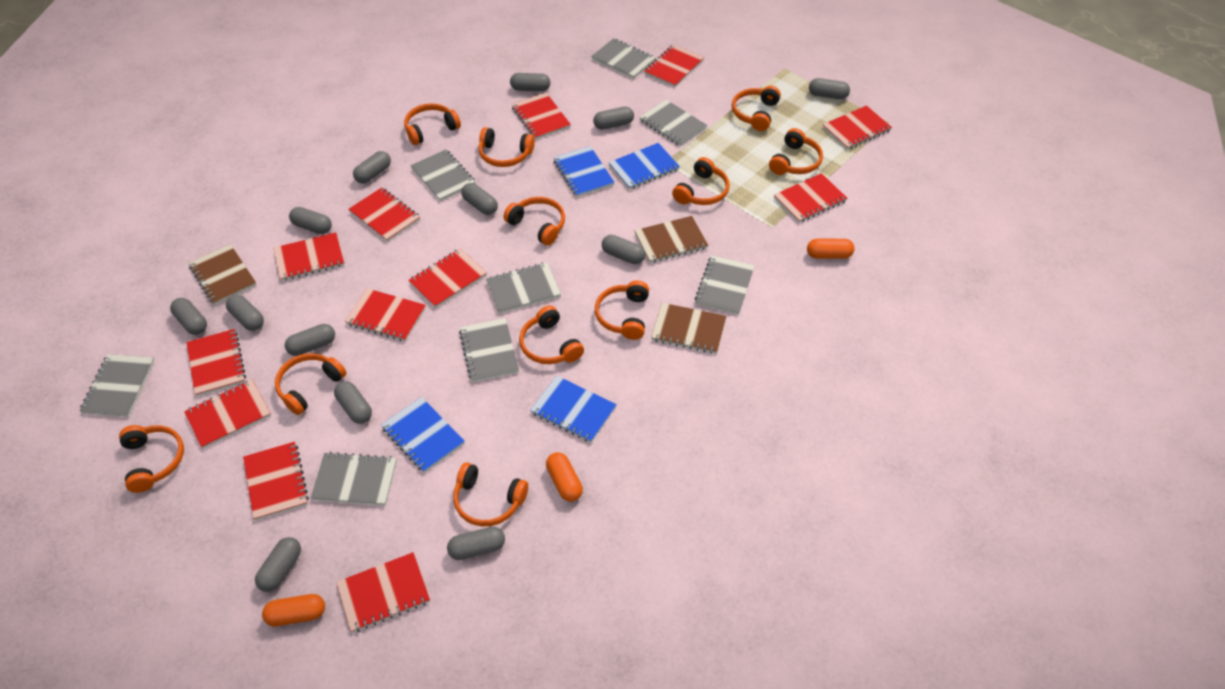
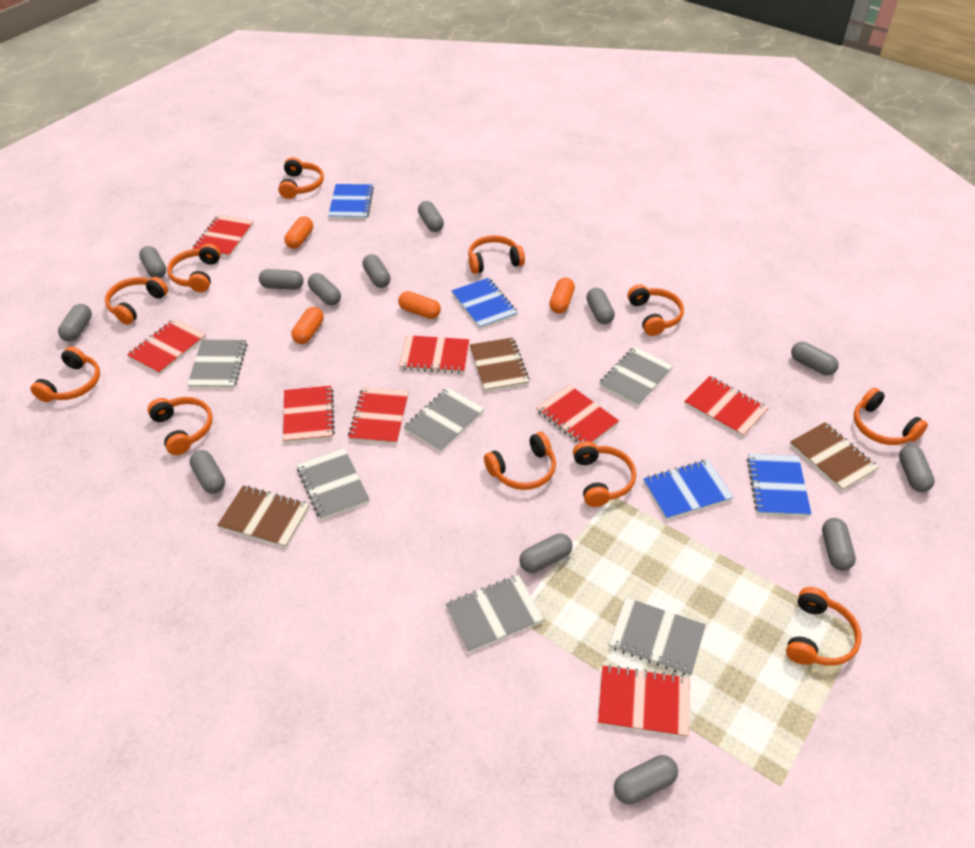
grey notebook: [79,354,155,417] [311,452,397,506] [410,149,475,201] [459,318,519,382] [486,262,561,314] [591,38,656,79] [639,100,707,146] [695,255,755,315] = 8 -> [187,339,247,389] [297,448,370,520] [404,387,485,452] [445,575,544,653] [599,347,673,406] [609,597,706,676] = 6
orange capsule: [262,594,325,626] [546,452,583,502] [807,239,855,259] = 3 -> [284,216,313,249] [292,307,324,344] [398,291,441,319] [549,278,575,313] = 4
red notebook: [184,380,271,449] [186,329,246,396] [243,442,309,521] [274,232,344,281] [336,552,430,633] [345,288,426,341] [349,187,420,242] [408,249,487,308] [512,93,571,139] [644,44,704,87] [774,173,847,223] [823,105,892,150] = 12 -> [127,319,206,375] [193,215,254,257] [283,386,335,443] [348,387,409,444] [399,335,469,374] [536,384,619,443] [598,665,690,738] [684,376,768,437] = 8

